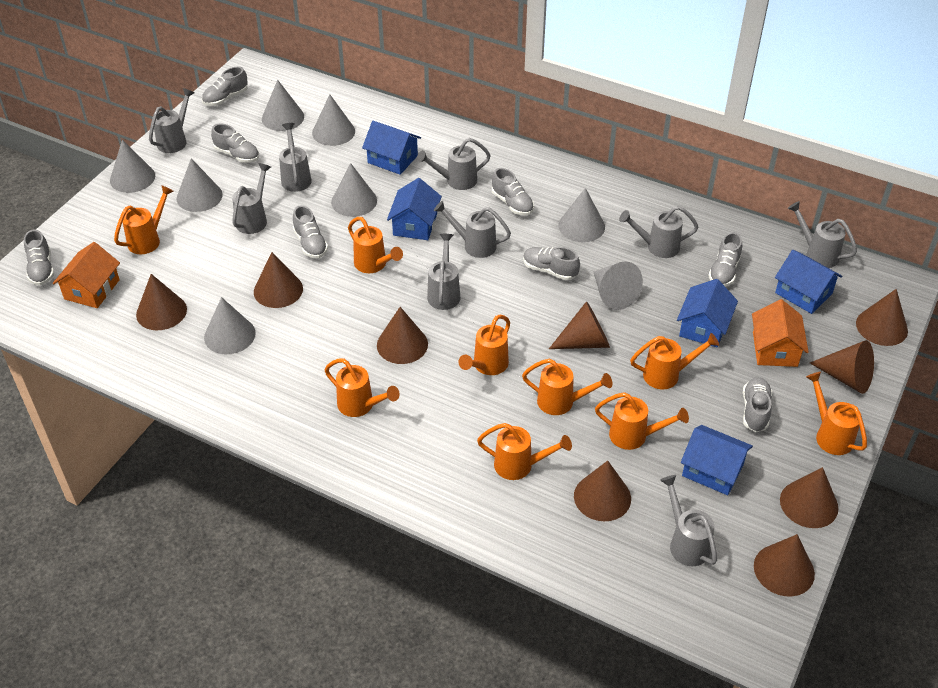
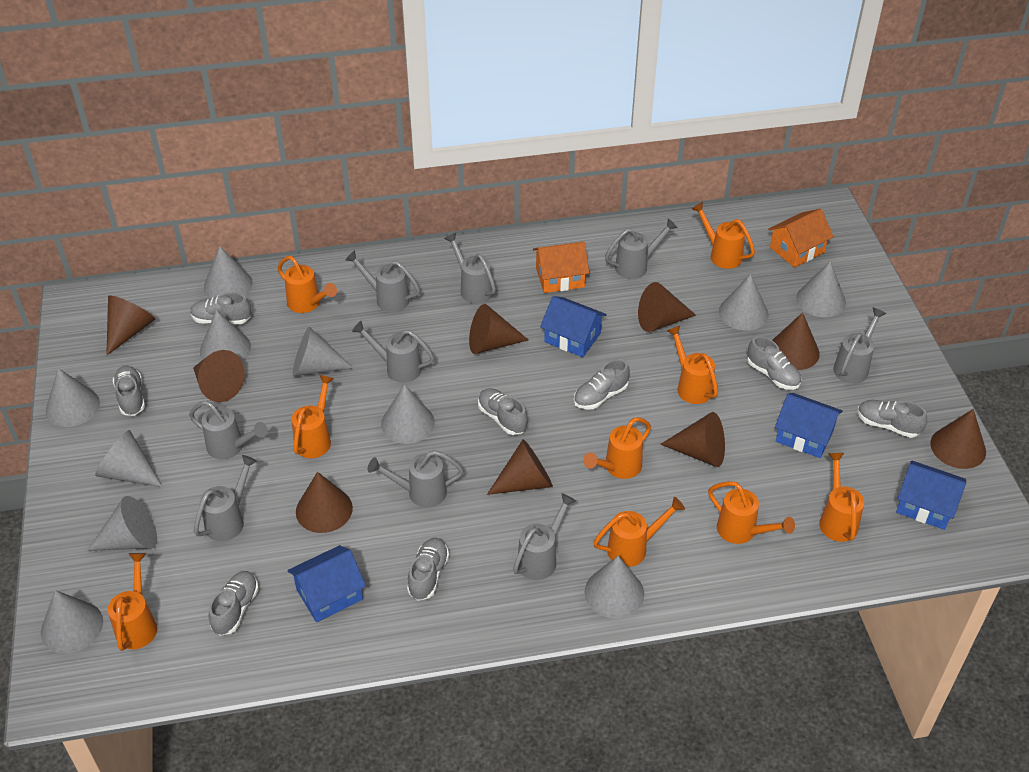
blue house: [362,121,421,175] [387,178,442,240] [677,279,738,347] [681,425,753,495] [775,250,842,314] = 5 -> [288,545,366,622] [540,296,607,357] [775,393,843,458] [896,460,966,530] = 4
grey cone: [110,140,155,193] [177,158,223,212] [204,297,256,354] [262,80,304,131] [312,94,355,146] [331,163,377,217] [558,188,605,242] [594,262,643,310] = 8 -> [41,590,103,654] [46,368,100,427] [87,496,157,551] [95,430,163,487] [200,310,251,361] [204,246,253,299] [293,327,354,376] [381,384,435,444] [585,556,644,618] [719,274,769,331] [796,261,846,317] = 11

